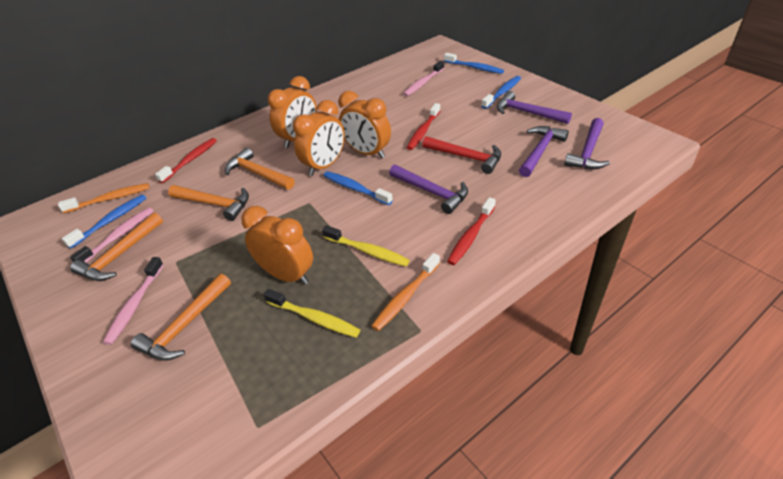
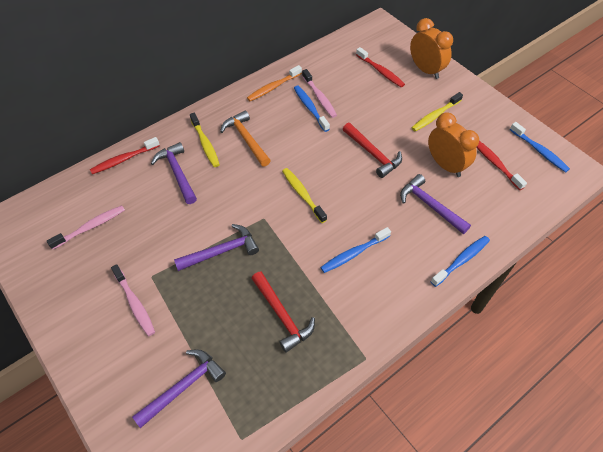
orange clock: [241,206,313,285] [268,76,317,148] [293,100,345,176] [338,91,391,158] = 4 -> [410,18,453,79] [428,112,479,177] = 2
orange hammer: [70,213,163,281] [131,273,231,361] [168,185,249,221] [225,148,295,190] = 4 -> [220,110,271,167] = 1
orange toothbrush: [58,183,149,213] [371,253,440,331] = 2 -> [247,65,302,101] = 1
red hammer: [422,136,501,174] = 1 -> [251,271,315,353] [343,123,402,178] = 2
yellow toothbrush: [264,289,360,337] [322,225,410,266] = 2 -> [190,113,220,167] [282,168,327,223] [412,92,463,132] = 3

